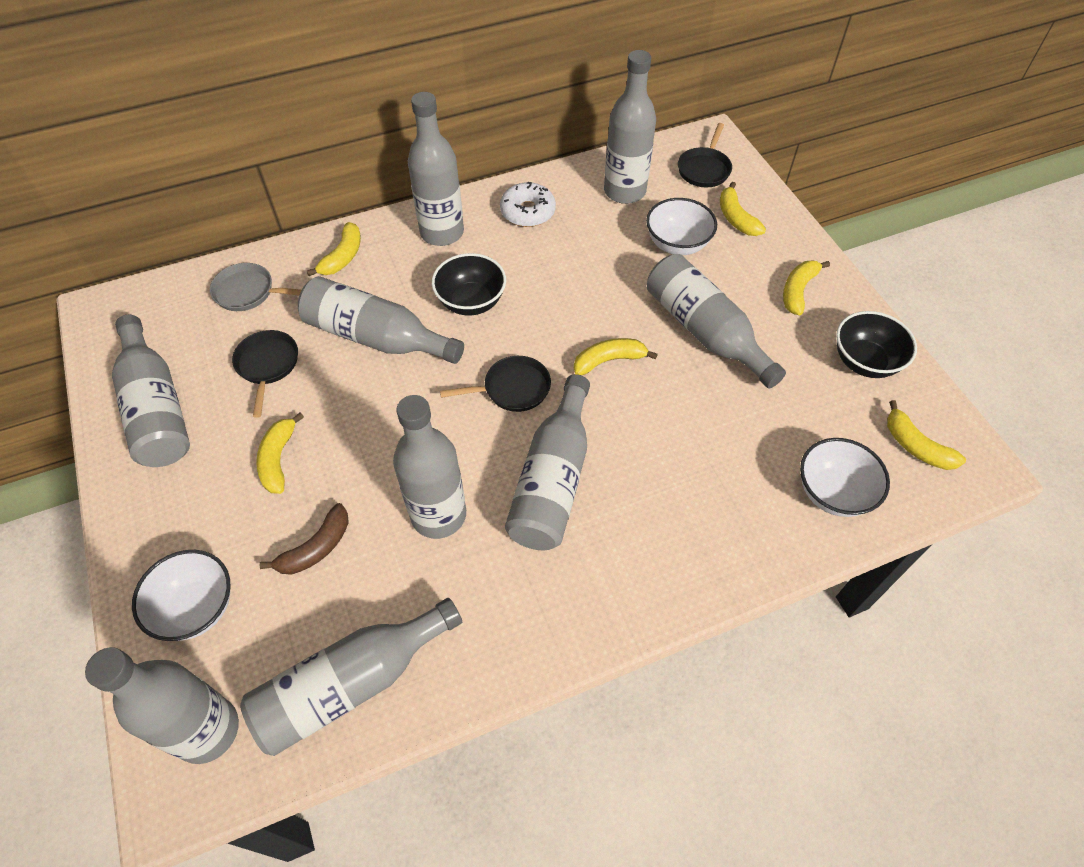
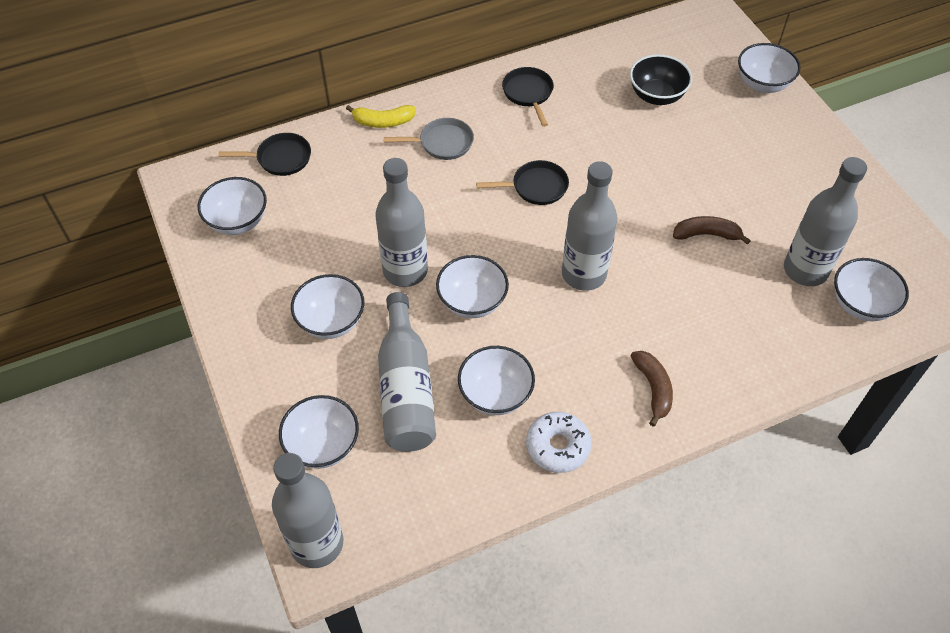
black bowl: [432,253,506,316] [836,311,917,378] = 2 -> [630,54,692,105] = 1
brown banana: [259,503,349,575] = 1 -> [631,351,673,427] [673,216,751,245] = 2
grey bottle: [85,647,239,764] [112,315,190,467] [240,598,462,756] [298,276,464,364] [393,395,466,539] [408,92,464,246] [505,374,590,550] [604,50,656,204] [647,254,786,389] = 9 -> [272,453,343,568] [375,158,428,287] [378,292,436,452] [562,161,618,291] [784,157,867,286] = 5
white bowl: [132,550,231,641] [646,198,717,255] [800,438,890,517] = 3 -> [198,177,267,235] [279,395,359,469] [291,274,364,339] [436,255,509,318] [458,346,535,415] [738,43,801,93] [834,258,909,321] = 7
yellow banana: [256,413,304,494] [307,222,361,276] [574,338,658,375] [720,182,766,236] [783,261,830,316] [887,400,966,470] = 6 -> [346,105,416,128] = 1

